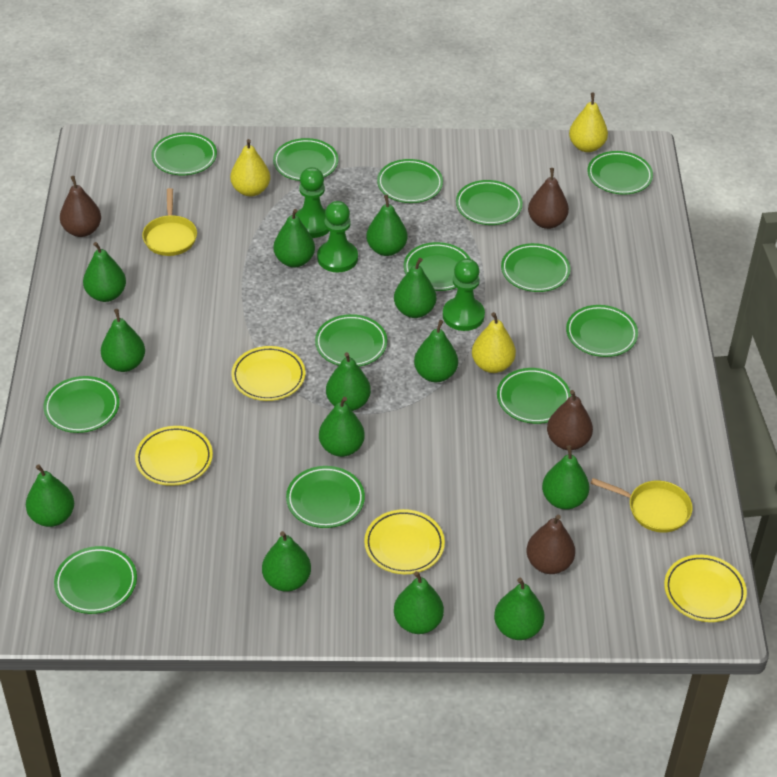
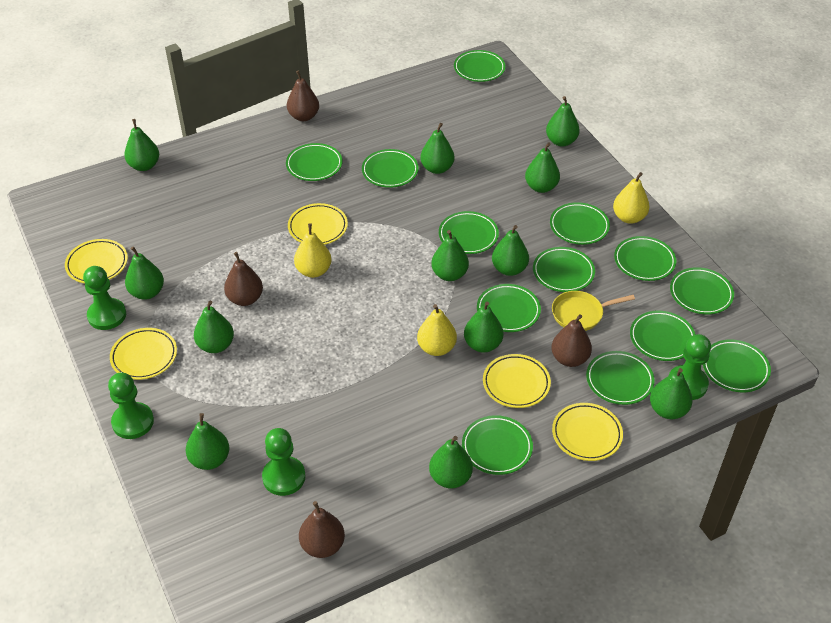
green pawn: [295,167,330,238] [317,201,358,272] [443,258,485,331] = 3 -> [83,266,126,330] [108,373,154,439] [262,428,306,496] [668,334,711,400] = 4
green pear: [26,464,74,527] [83,242,126,302] [101,309,145,372] [262,531,311,592] [273,209,315,267] [319,397,365,457] [326,352,371,411] [366,195,407,256] [394,258,436,318] [394,571,444,634] [414,320,458,382] [494,578,545,640] [542,445,589,510] = 13 -> [124,119,159,171] [125,246,164,300] [186,413,230,470] [194,300,234,353] [420,123,454,174] [429,436,473,488] [431,230,469,281] [464,301,504,353] [492,225,529,276] [525,142,560,193] [546,96,580,147] [650,368,693,419] = 12
yellow pan: [142,188,197,256] [590,478,693,533] = 2 -> [552,291,635,331] = 1
yellow plate: [135,426,213,486] [232,346,305,401] [364,509,445,574] [664,555,747,622] = 4 -> [65,239,128,283] [110,328,177,380] [288,203,348,245] [483,354,551,408] [552,403,623,461] = 5

